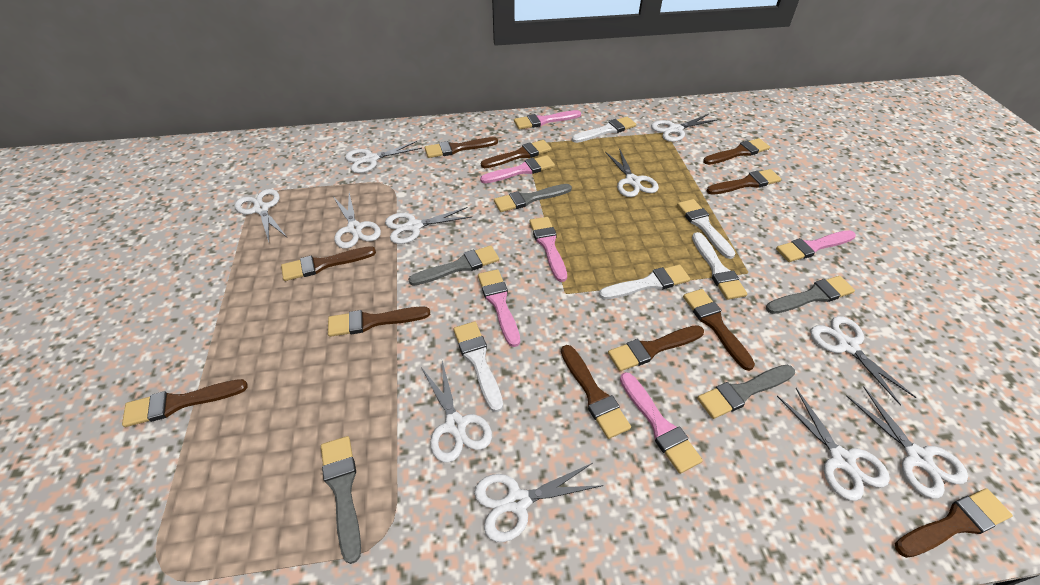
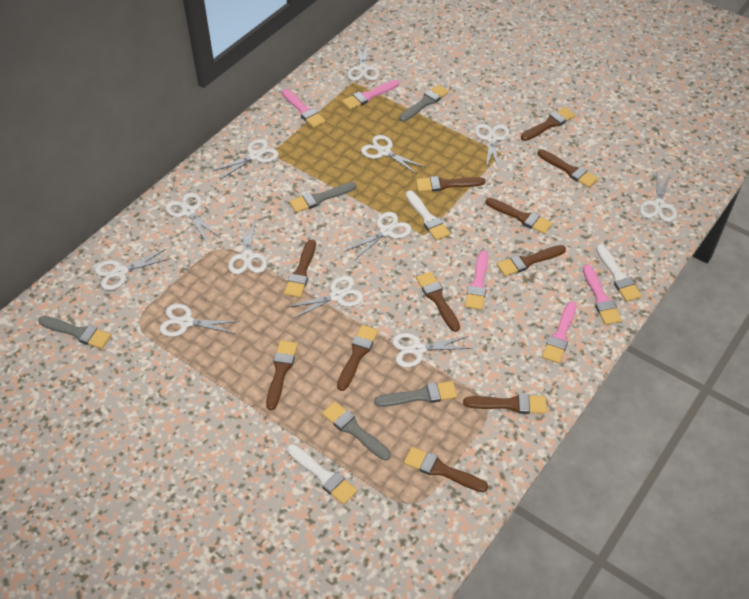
pink brush: [478,269,520,347] [480,155,555,183] [514,110,581,129] [529,217,567,282] [620,372,703,474] [776,230,856,262] = 6 -> [282,89,326,128] [342,80,399,110] [465,251,488,310] [542,301,577,363] [583,264,622,325] = 5
white brush: [453,321,503,412] [572,117,636,143] [599,265,690,300] [677,199,736,259] [692,232,747,300] = 5 -> [287,444,357,505] [406,190,450,241] [596,244,642,302] = 3
white scissors: [235,189,287,242] [333,193,381,249] [345,141,422,173] [385,207,472,244] [421,361,492,463] [474,463,603,542] [605,148,659,197] [651,114,717,142] [777,388,890,501] [810,316,916,406] [846,387,968,499] = 11 -> [95,249,171,290] [160,303,240,337] [165,192,219,243] [213,139,279,179] [228,221,267,274] [287,276,364,319] [345,212,412,260] [347,41,380,81] [361,135,424,174] [392,333,473,368] [475,123,509,171] [639,173,677,222] = 12

